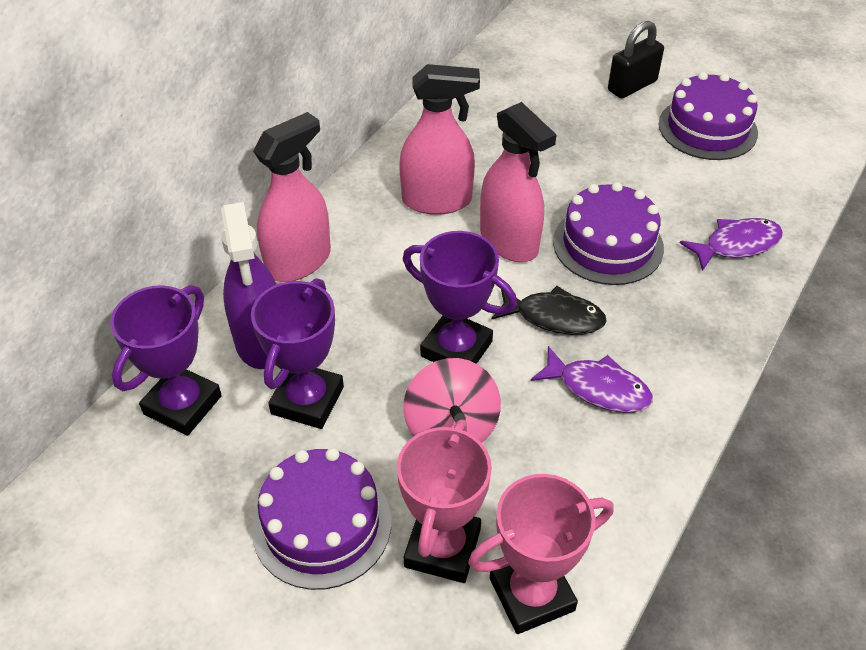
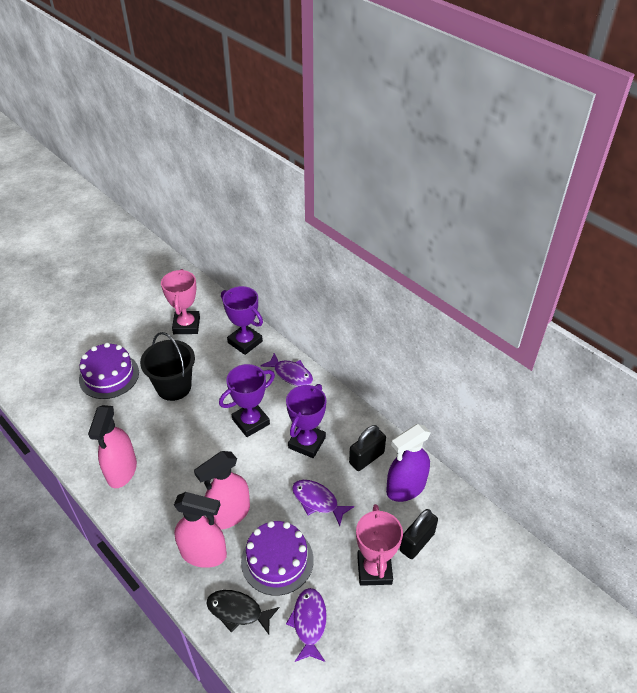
black bucket: none = 0 -> [140,332,195,401] = 1
black padlock: [608,21,664,98] = 1 -> [349,425,386,471] [400,509,438,559] = 2
pink spinning top: [404,358,501,443] = 1 -> none = 0
purple cake: [252,448,391,590] [553,182,664,285] [659,72,758,160] = 3 -> [79,343,139,399] [241,521,314,596] = 2
purple fish: [531,346,653,413] [680,218,783,271] = 2 -> [261,353,313,386] [286,588,327,662] [292,480,354,526] = 3

